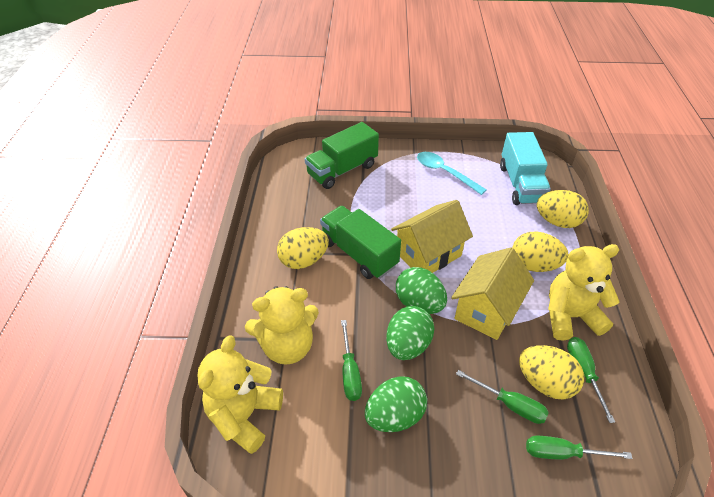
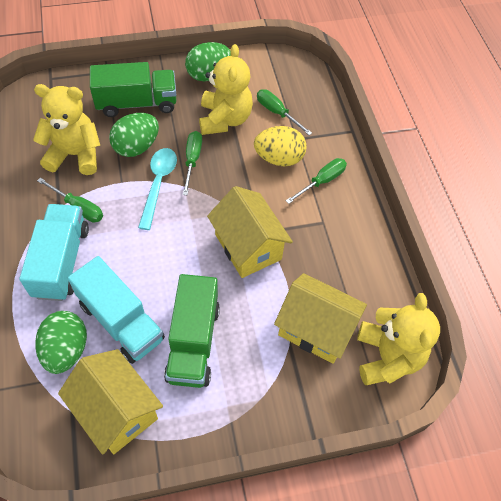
turquoise truck: [500,132,551,205] = 1 -> [19,204,89,301] [68,256,165,364] = 2
yellow egg: [277,227,329,269] [512,231,568,272] [519,345,584,399] [537,190,589,228] = 4 -> [254,126,307,166] = 1
yellow house: [391,200,473,273] [451,247,534,340] = 2 -> [58,349,163,455] [207,186,293,278] [274,273,367,364] = 3

